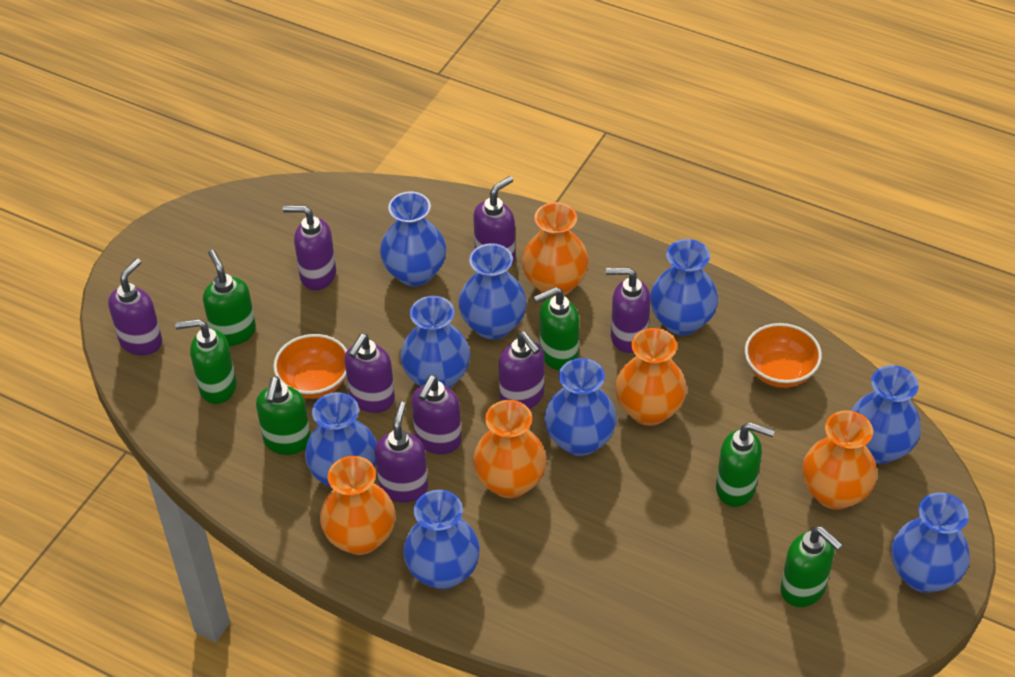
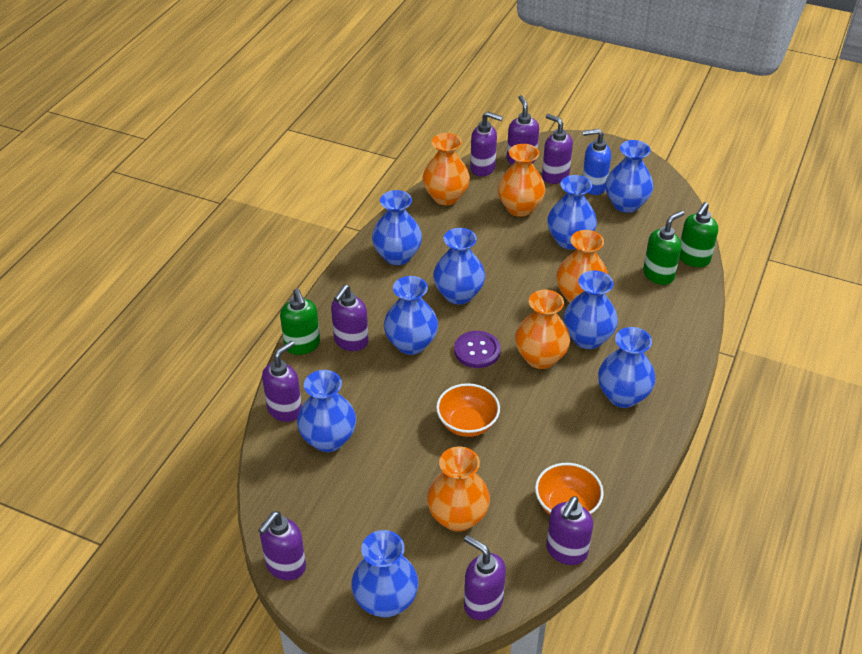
blue soap dispenser: none = 0 -> [583,129,611,195] = 1
green soap dispenser: [175,319,237,404] [203,249,256,346] [256,376,311,455] [534,287,579,370] [716,422,775,507] [780,526,843,607] = 6 -> [280,288,320,355] [643,211,685,285] [679,202,718,267] = 3
purple button: none = 0 -> [454,331,501,368] = 1

